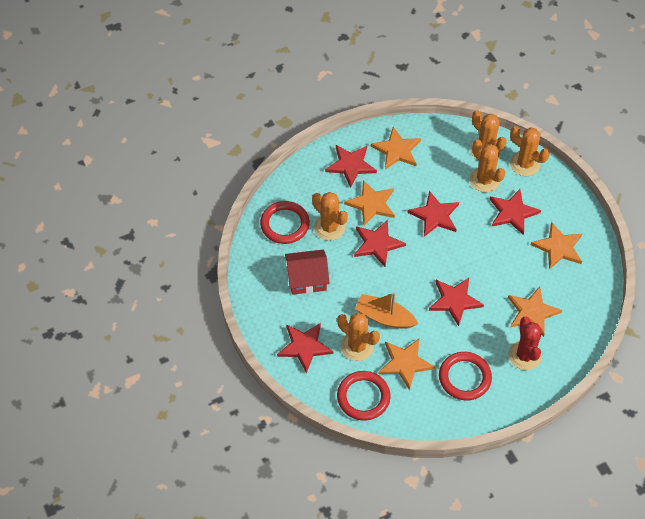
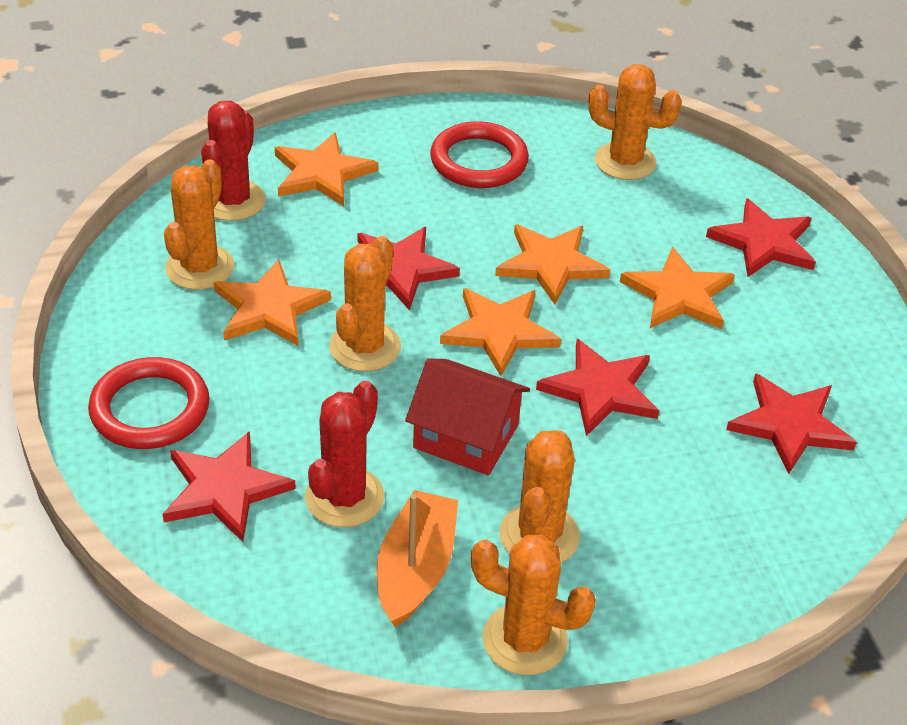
red cactus: [508,317,542,370] = 1 -> [201,101,266,221] [305,381,384,528] = 2
red ring: [260,201,310,244] [337,371,391,421] [439,352,492,400] = 3 -> [88,357,210,449] [430,121,529,188] = 2
red star: [277,323,333,373] [325,145,377,188] [354,220,406,267] [408,191,459,237] [429,278,484,326] [490,189,541,235] = 6 -> [163,431,296,542] [357,227,460,310] [536,339,659,436] [706,198,816,277] [726,373,856,474] = 5

